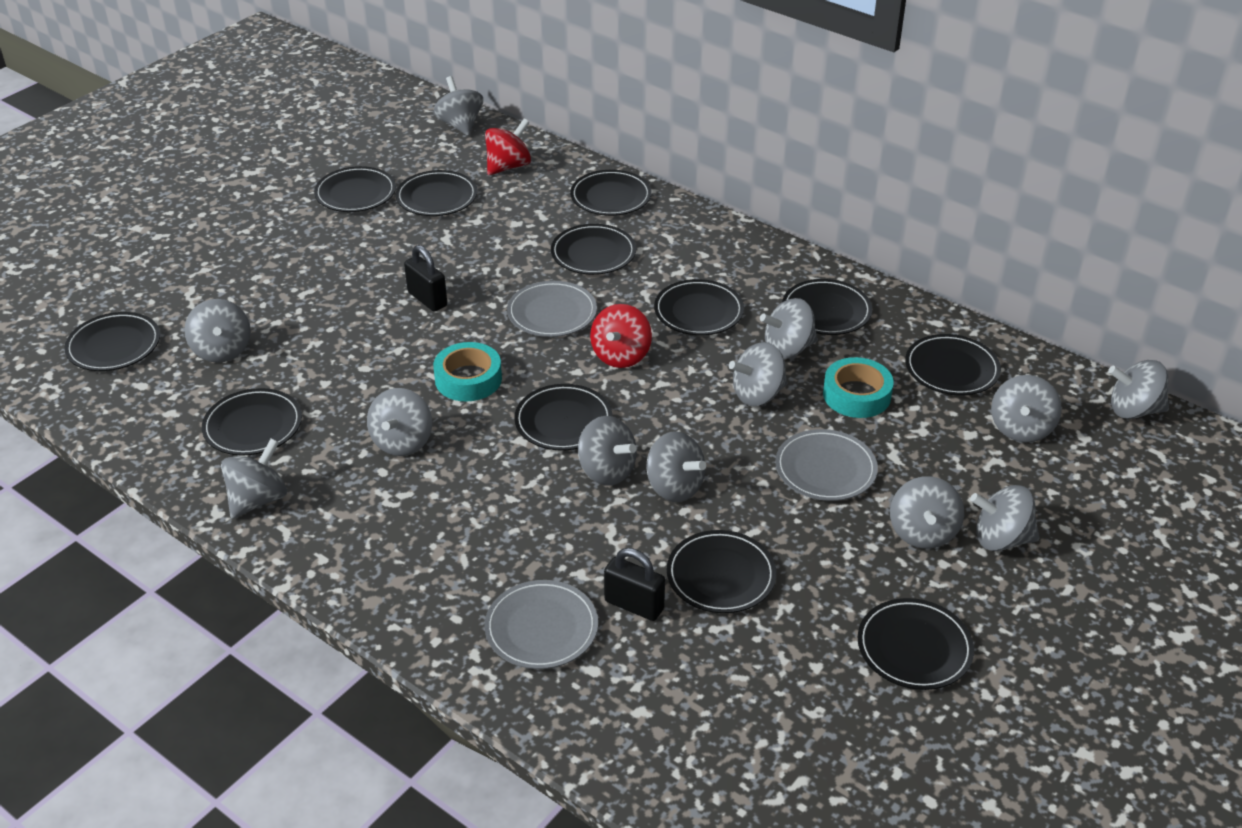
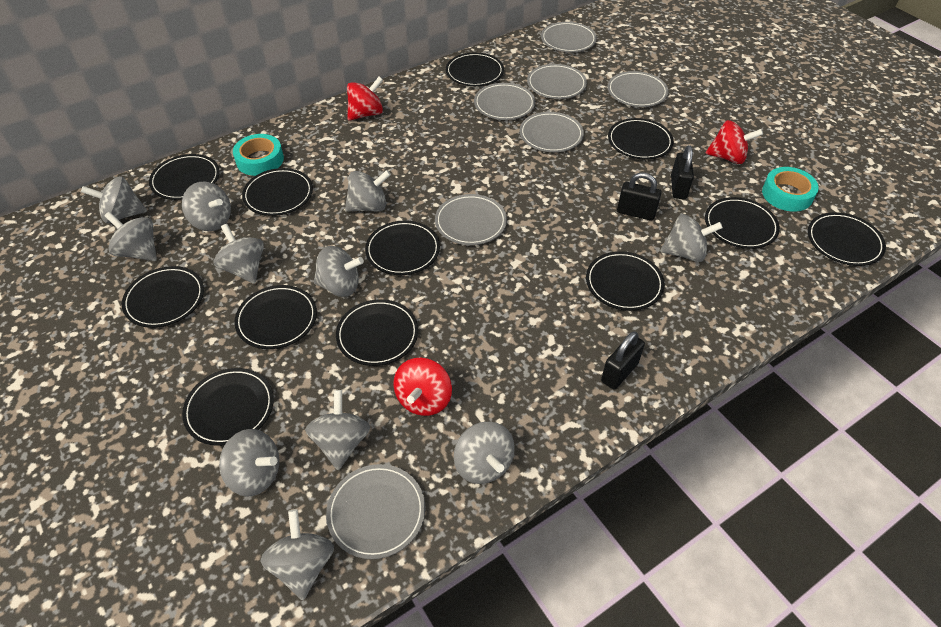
black padlock: [404,245,447,312] [604,548,665,621] = 2 -> [601,331,645,389] [617,172,662,221] [671,145,694,199] = 3
grey plate: [485,580,598,669] [507,281,597,337] [775,429,878,501] = 3 -> [326,464,425,559] [435,194,507,245] [474,83,535,120] [520,112,584,152] [527,64,587,99] [541,22,597,52] [607,71,668,107] = 7
grey spinning top: [184,299,251,363] [221,438,287,519] [367,388,432,456] [434,76,483,136] [578,416,637,486] [647,431,706,502] [729,342,788,406] [760,298,818,359] [890,476,964,549] [970,485,1040,551] [991,375,1062,443] [1108,360,1169,419] = 12 -> [81,176,147,223] [104,212,157,261] [182,182,231,231] [213,224,264,284] [219,429,279,497] [260,509,334,600] [305,390,370,470] [313,246,364,297] [345,170,391,212] [454,422,515,484] [660,214,723,262] = 11
red spinning top: [485,119,531,175] [590,304,652,368] = 2 -> [347,77,383,121] [393,358,452,416] [706,120,763,164] = 3

